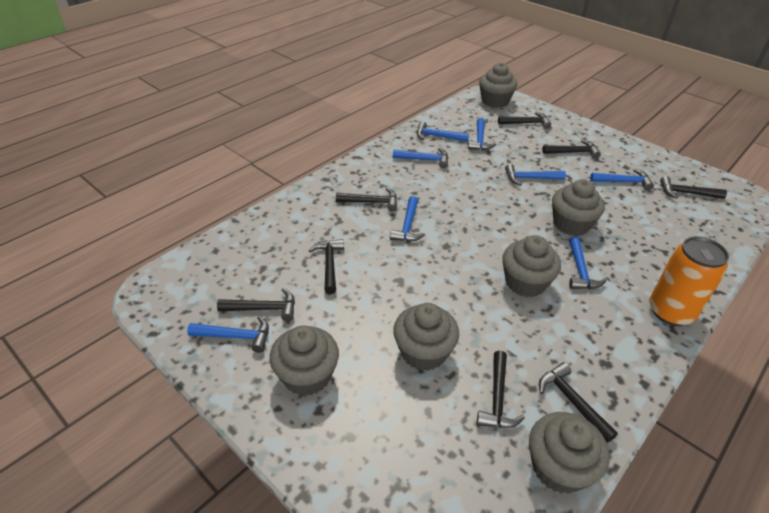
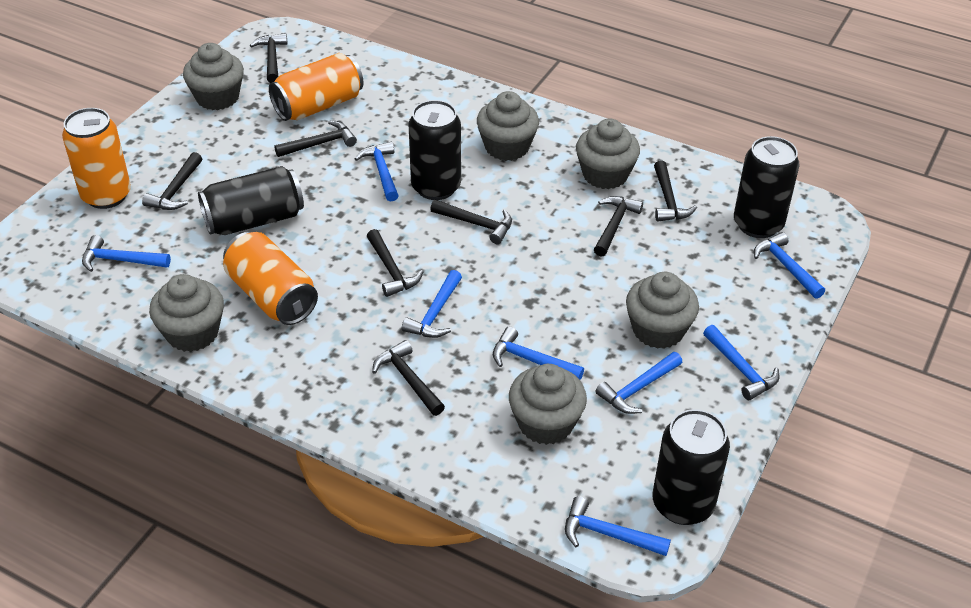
black can: none = 0 -> [198,166,304,235] [409,100,461,200] [652,409,730,525] [734,136,800,238] = 4
orange can: [649,236,729,326] = 1 -> [62,108,131,209] [223,232,318,325] [269,53,364,121] = 3

